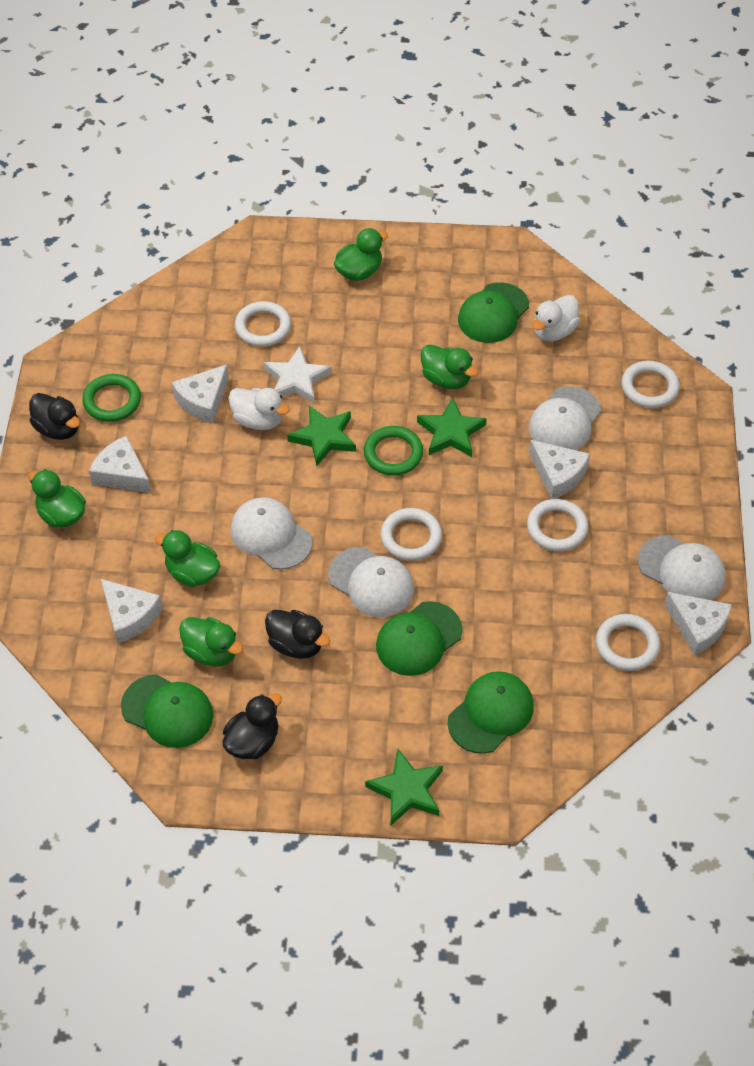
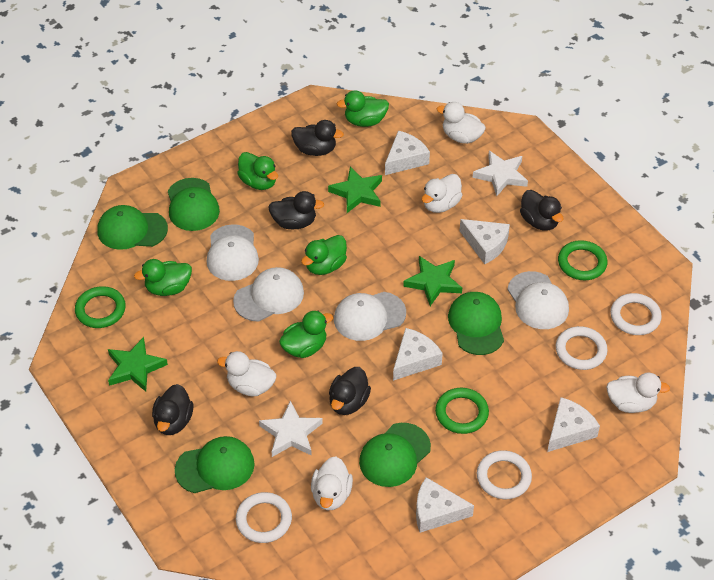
black duck: [29,393,80,440] [223,693,282,759] [265,610,330,659] = 3 -> [152,384,193,435] [268,191,324,229] [291,120,344,156] [329,367,371,415] [520,190,563,230] = 5
green cap: [121,674,213,748] [376,601,462,676] [448,671,534,754] [458,282,529,343] = 4 -> [97,205,168,250] [168,178,220,231] [175,436,255,493] [359,423,431,487] [448,292,504,355] = 5
green ring: [82,374,141,422] [364,426,423,476] = 2 -> [75,286,126,328] [435,388,489,434] [558,240,607,280] = 3
white duck: [229,388,290,430] [533,295,580,342] = 2 -> [217,351,277,396] [311,456,353,510] [422,174,462,213] [437,102,486,144] [606,373,670,413] = 5
white ring: [235,301,291,347] [381,508,442,561] [527,499,588,551] [596,614,660,671] [621,361,680,408] = 5 -> [236,492,292,543] [477,450,532,499] [556,326,608,370] [610,293,662,335] = 4
white star: [264,346,331,404] = 1 -> [259,401,323,457] [473,151,528,197] = 2

